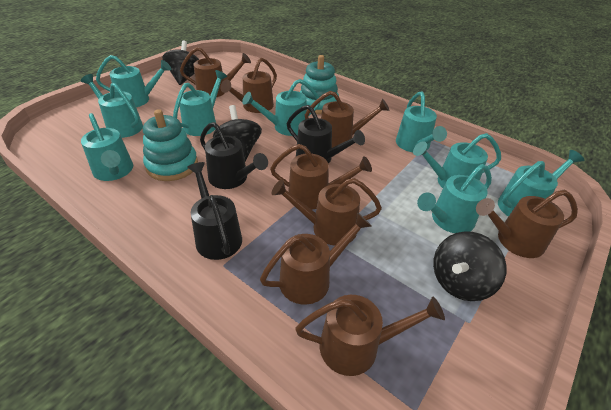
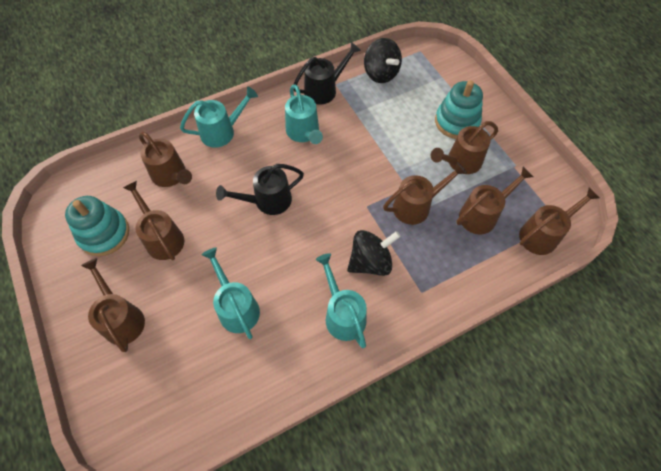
black spinning top: [162,41,199,85] [213,105,262,162] [433,231,507,301] = 3 -> [347,230,400,276] [364,38,402,83] = 2
black watering can: [187,162,242,260] [200,122,268,189] [287,105,365,164] = 3 -> [216,164,304,215] [293,42,361,105] = 2
brown watering can: [180,47,251,97] [220,58,277,113] [260,212,372,305] [270,144,372,210] [272,178,382,246] [295,295,445,376] [305,91,390,148] [476,190,578,258] = 8 -> [81,258,145,352] [123,181,184,260] [139,132,192,187] [383,162,467,225] [431,121,498,174] [456,167,533,234] [519,187,600,255] = 7
turquoise watering can: [81,74,143,138] [81,113,133,181] [96,55,171,107] [173,70,227,136] [242,79,320,136] [396,91,447,152] [413,133,501,188] [417,164,492,233] [498,150,584,217] = 9 -> [180,87,258,148] [202,247,260,339] [285,84,323,144] [316,253,367,348] = 4

